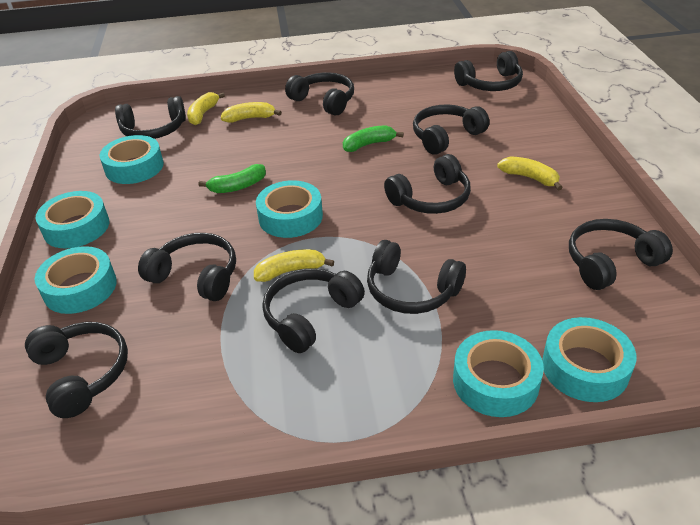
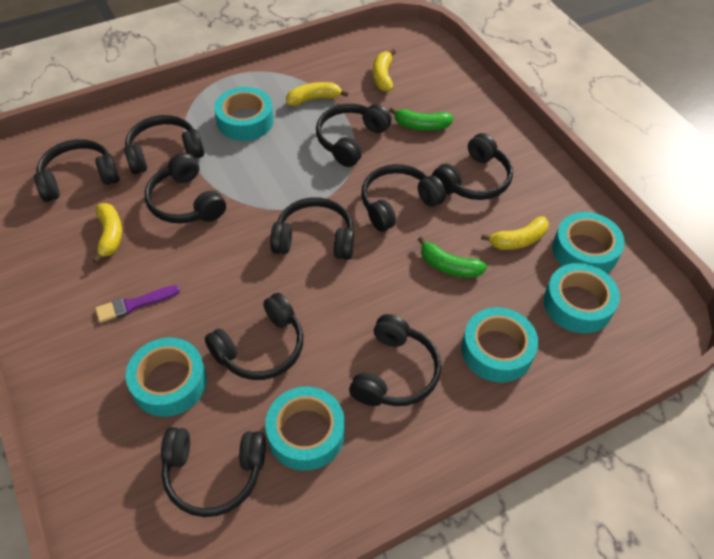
purple brush: none = 0 -> [95,285,180,323] = 1

